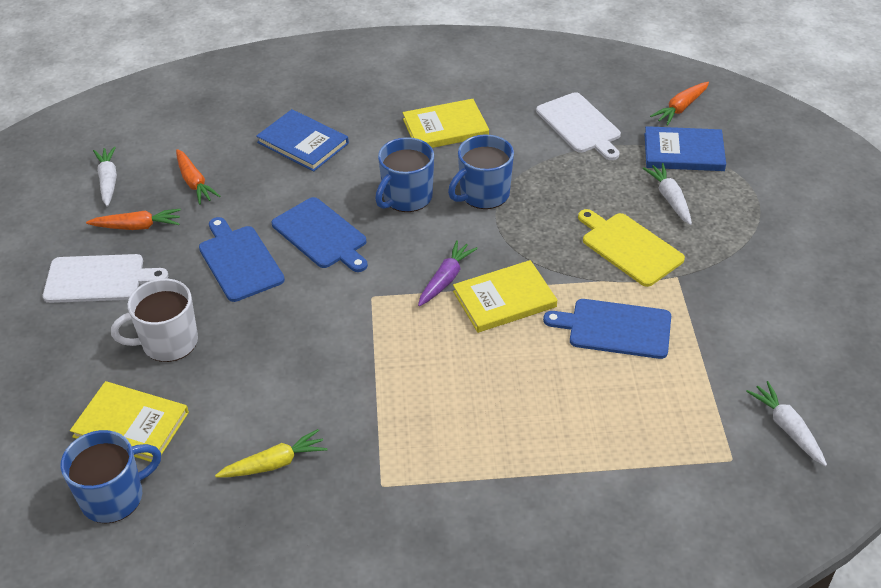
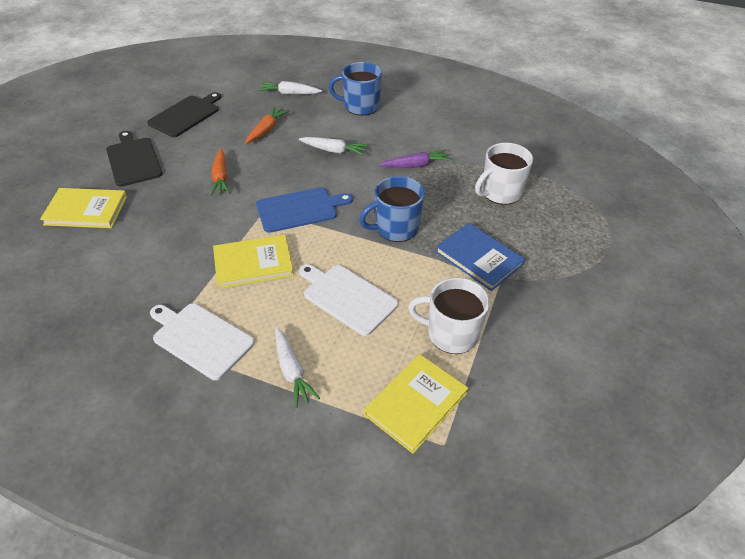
black cutting board: none = 0 -> [106,131,162,187] [147,92,221,137] = 2
blue book: [256,109,349,171] [644,126,726,171] = 2 -> [436,223,525,291] = 1
blue cutting board: [199,217,285,302] [272,197,368,272] [543,299,671,359] = 3 -> [256,187,353,233] = 1
blue mug: [61,430,161,524] [375,137,434,212] [448,134,514,209] = 3 -> [329,62,382,116] [359,176,425,242] = 2
orange carrot: [86,209,181,230] [176,149,221,205] [650,82,709,126] = 3 -> [210,149,230,196] [245,107,289,144] = 2
white mug: [111,278,198,362] = 1 -> [408,277,490,354] [475,143,533,205] = 2
yellow carrot: [215,429,327,477] = 1 -> none = 0
yellow cutting board: [578,209,685,287] = 1 -> none = 0

